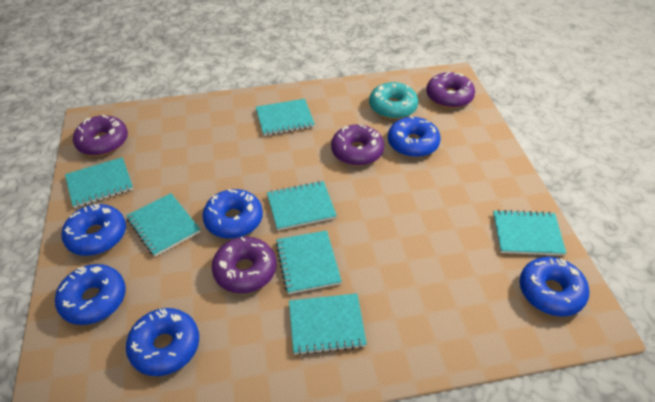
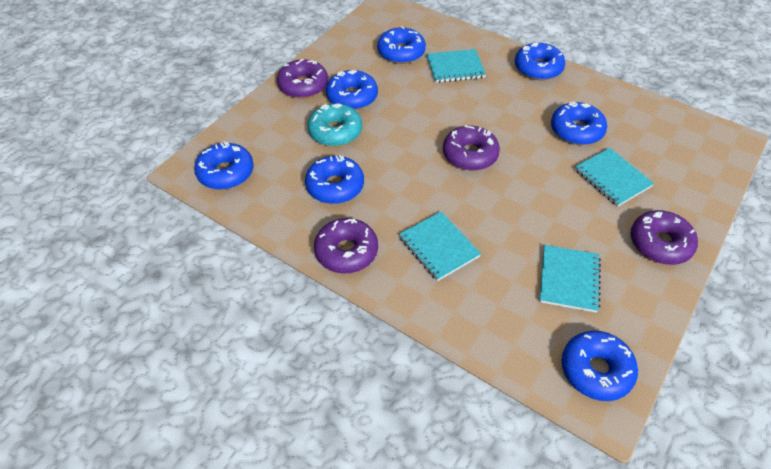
blue donut: [55,264,126,325] [62,204,126,256] [126,308,199,376] [203,189,263,239] [388,116,441,157] [520,257,589,317] = 6 -> [194,142,254,190] [305,155,364,204] [326,70,378,110] [377,26,426,64] [515,42,565,80] [551,101,607,145] [562,331,638,401] = 7
turquoise notebook: [65,157,133,208] [126,193,200,257] [256,99,315,136] [267,181,337,231] [276,230,342,294] [289,293,367,355] [493,210,566,256] = 7 -> [399,212,481,281] [427,49,486,83] [539,245,601,313] [575,148,654,207] = 4

